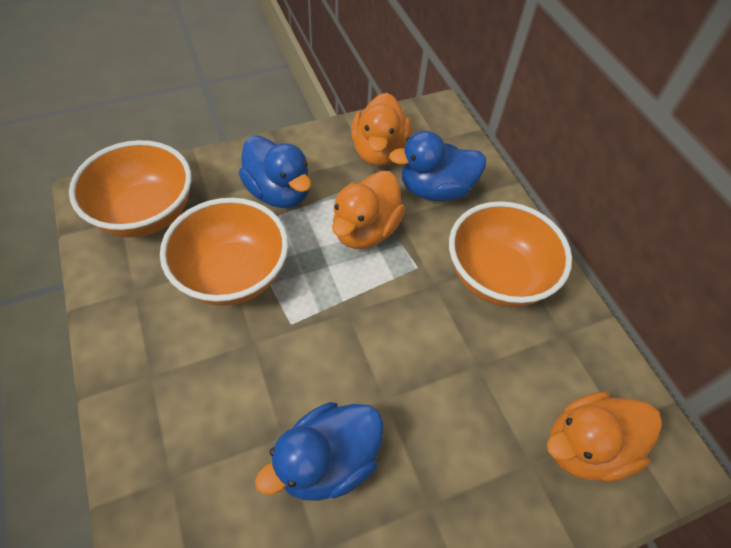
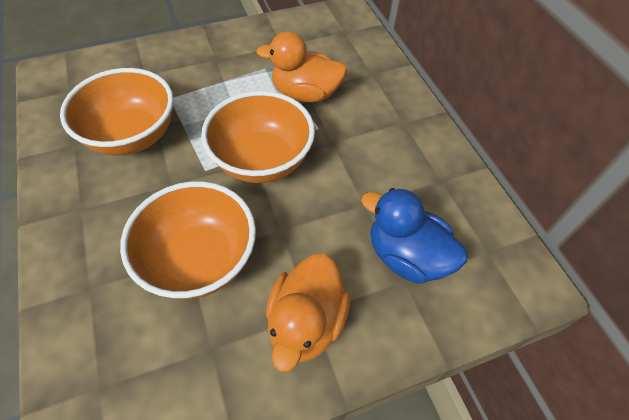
blue duck: [239,135,311,208] [255,402,384,501] [389,131,486,201] = 3 -> [361,188,468,284] = 1
orange duck: [332,171,405,249] [351,93,411,166] [547,392,662,482] = 3 -> [256,31,347,103] [266,254,350,372] = 2

